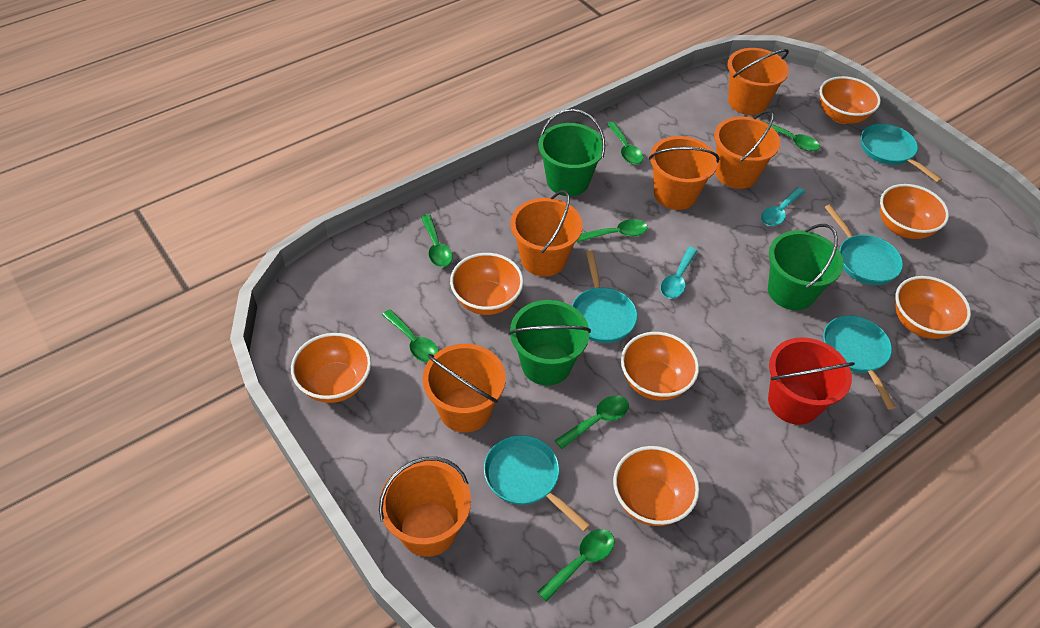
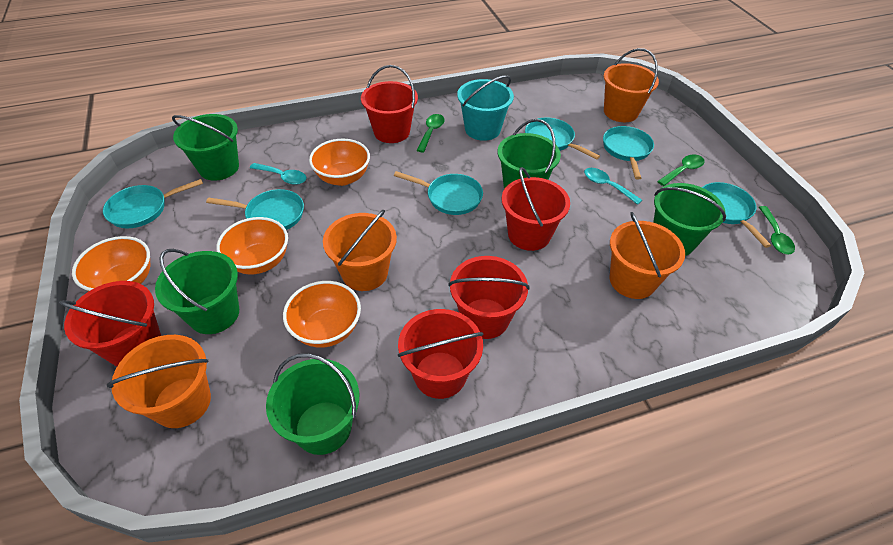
green bucket: [509,300,591,386] [538,109,605,196] [768,224,844,310] = 3 -> [155,249,239,334] [172,114,239,181] [266,353,359,455] [498,119,561,189] [653,183,726,256] = 5
green spoon: [382,309,439,363] [421,215,453,267] [537,529,615,602] [555,395,629,449] [577,219,648,242] [607,122,643,164] [761,120,820,151] = 7 -> [416,114,445,153] [657,154,704,186] [759,206,795,254] = 3
orange bowl: [291,333,371,403] [450,253,523,315] [613,446,699,526] [621,332,699,400] [820,76,881,124] [880,184,949,239] [895,276,971,339] = 7 -> [72,236,150,292] [216,217,288,275] [283,281,361,348] [309,139,370,186] = 4
orange bucket: [379,457,471,557] [423,344,506,432] [510,190,583,277] [649,136,719,210] [714,110,781,189] [727,48,789,115] = 6 -> [107,335,211,428] [323,210,397,291] [604,48,659,122] [610,212,685,299] = 4
red bucket: [768,337,855,425] = 1 -> [59,281,161,366] [361,65,418,143] [398,309,484,399] [448,256,530,339] [502,167,570,251] = 5
turquoise bucket: none = 0 -> [457,75,514,141] = 1
turquoise pan: [484,435,590,531] [572,251,637,343] [823,315,896,410] [824,205,903,285] [861,124,942,183] = 5 -> [103,179,203,228] [206,189,304,230] [394,171,483,215] [525,117,600,160] [603,126,654,180] [702,182,771,248] = 6

